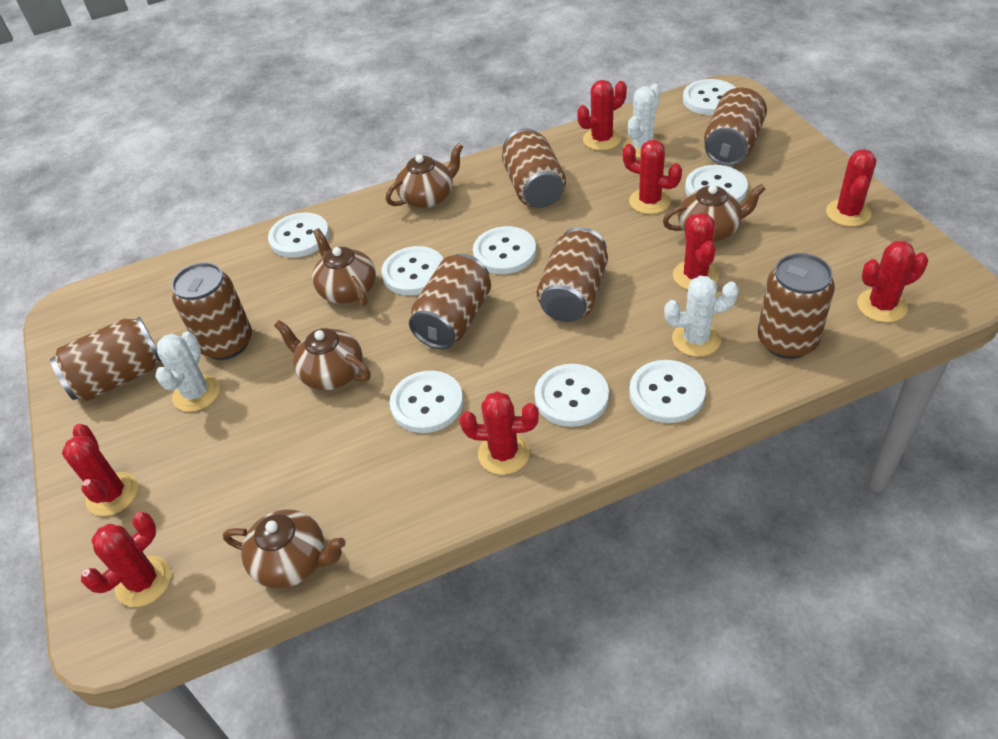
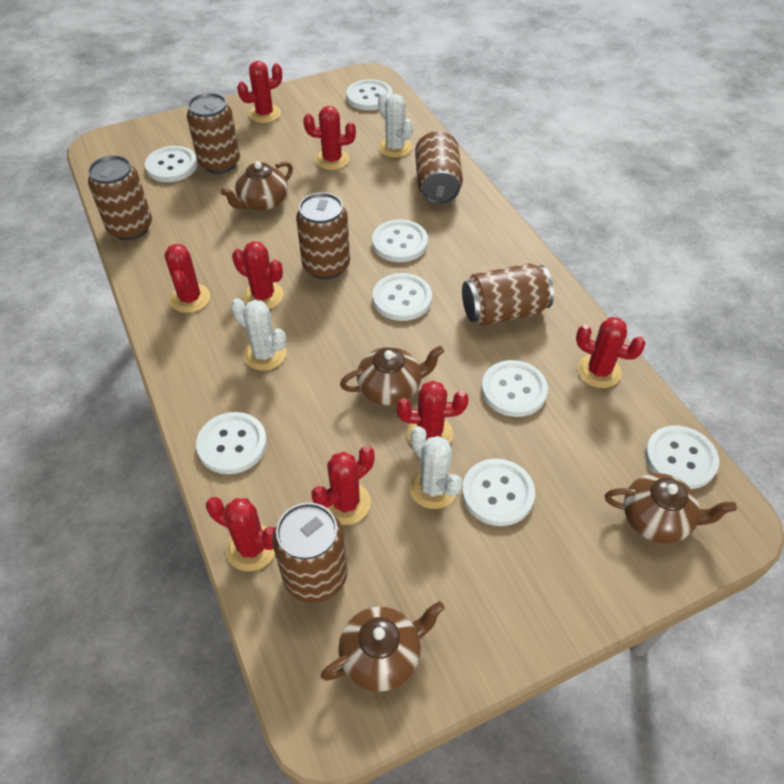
brown can: [50,317,161,401] [171,262,252,360] [409,254,491,349] [502,128,566,208] [537,227,608,322] [704,87,767,166] [758,253,835,359] = 7 -> [88,155,152,240] [187,93,240,174] [272,502,348,603] [296,192,350,280] [415,131,463,204] [462,263,554,326] = 6
brown teapot: [223,510,346,589] [274,320,371,390] [312,228,376,306] [386,143,463,208] [663,184,766,242] = 5 -> [221,161,293,211] [321,601,445,692] [340,346,444,406] [605,473,737,543] = 4

